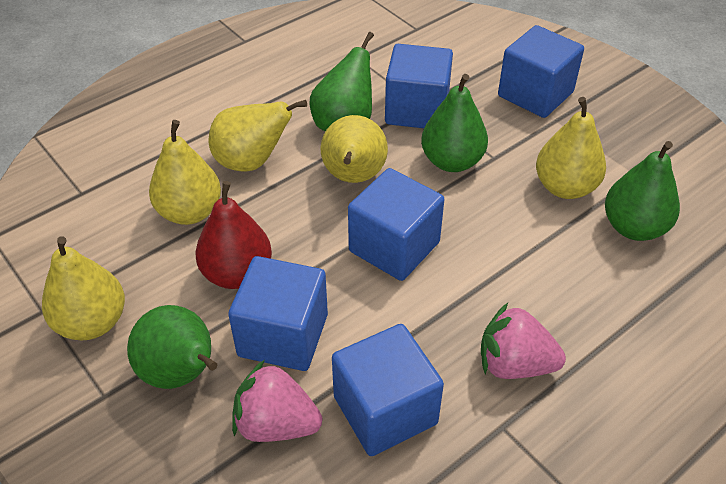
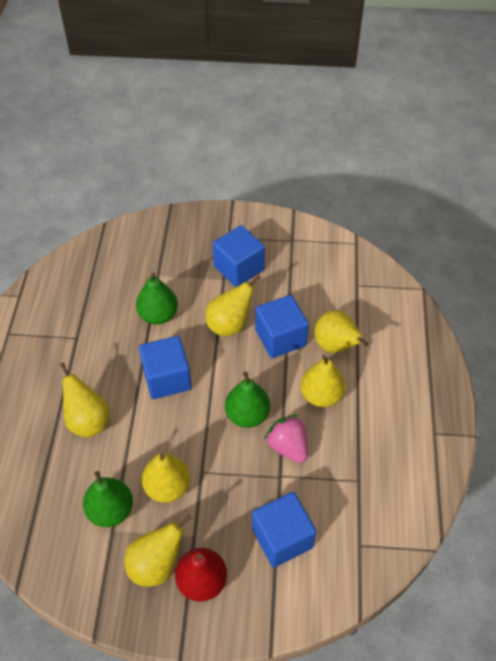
blue cube: [228,256,328,371] [332,324,444,456] [348,168,445,281] [385,44,453,128] [498,25,584,118] = 5 -> [139,336,192,399] [213,225,265,287] [252,492,317,568] [255,295,309,358] = 4
green pear: [127,305,218,389] [310,32,374,132] [421,74,488,172] [605,141,680,241] = 4 -> [83,471,133,527] [136,272,178,325] [225,371,270,428] = 3
pink strawberry: [232,360,322,442] [481,303,566,379] = 2 -> [265,415,308,463] = 1
yellow pear: [42,236,125,340] [149,120,221,225] [209,100,307,172] [321,115,388,183] [536,97,606,199] = 5 -> [60,362,110,438] [124,514,192,587] [142,453,190,503] [206,275,261,336] [301,355,345,407] [314,310,369,353] = 6

